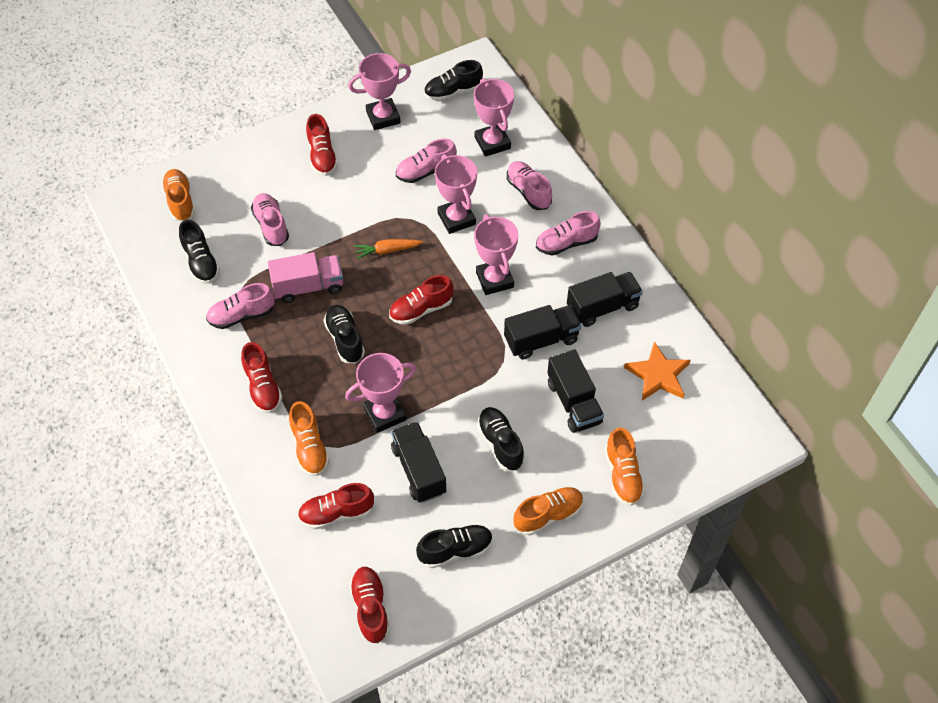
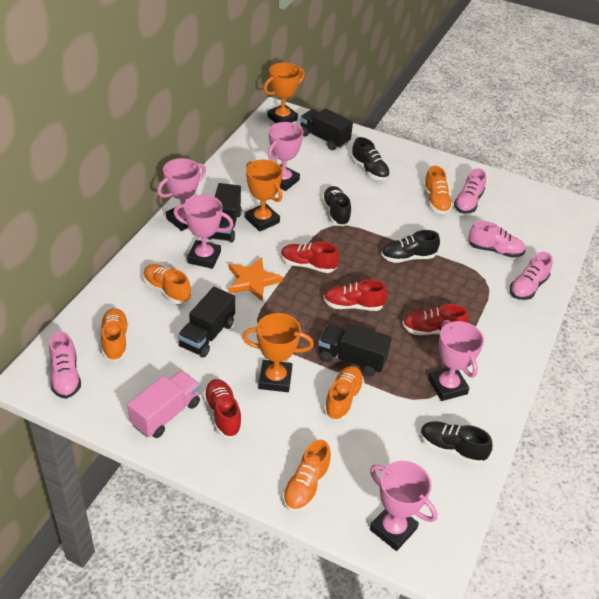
black shoe: [179,219,220,284] [324,305,365,364] [416,524,493,568] [424,60,483,101] [477,407,525,471] = 5 -> [322,186,351,226] [351,137,390,180] [381,230,440,263] [420,421,492,465] = 4
orange carrot: [354,239,424,259] = 1 -> none = 0
orange shoe: [161,169,195,221] [289,401,330,476] [513,487,583,535] [605,428,645,506] = 4 -> [100,308,128,361] [143,264,191,304] [283,439,331,512] [324,366,364,420] [423,166,453,214] = 5
orange trophy: none = 0 -> [242,313,314,392] [245,160,283,232] [264,62,305,123] = 3
pink shoe: [206,283,275,329] [251,193,289,246] [396,138,457,183] [507,161,552,210] [536,211,601,256] = 5 -> [49,331,81,399] [454,168,486,214] [468,221,526,258] [510,252,553,300] = 4
red shoe: [241,342,282,413] [298,483,374,529] [306,114,338,176] [349,567,390,644] [389,275,454,325] = 5 -> [203,379,242,438] [281,242,339,273] [323,279,388,311] [402,304,469,335] = 4

